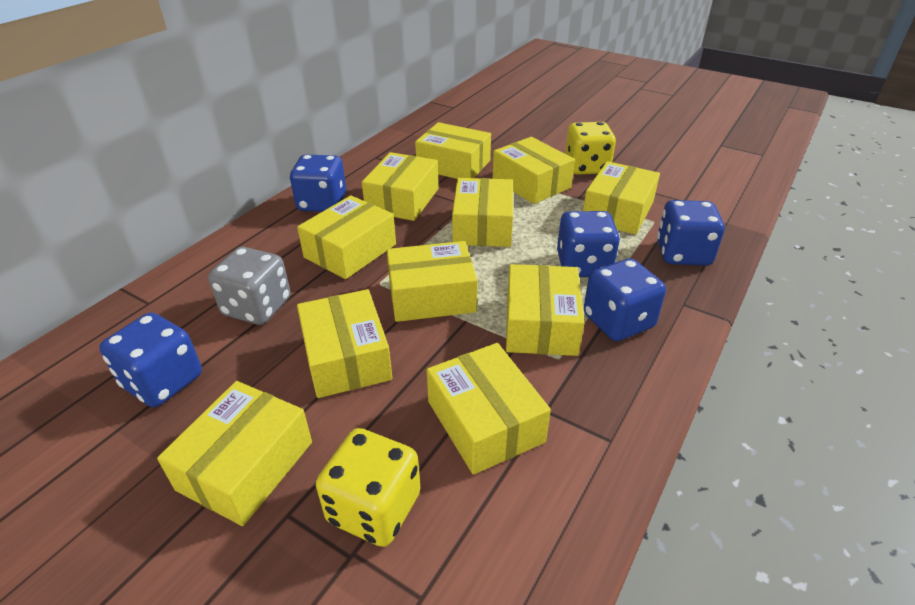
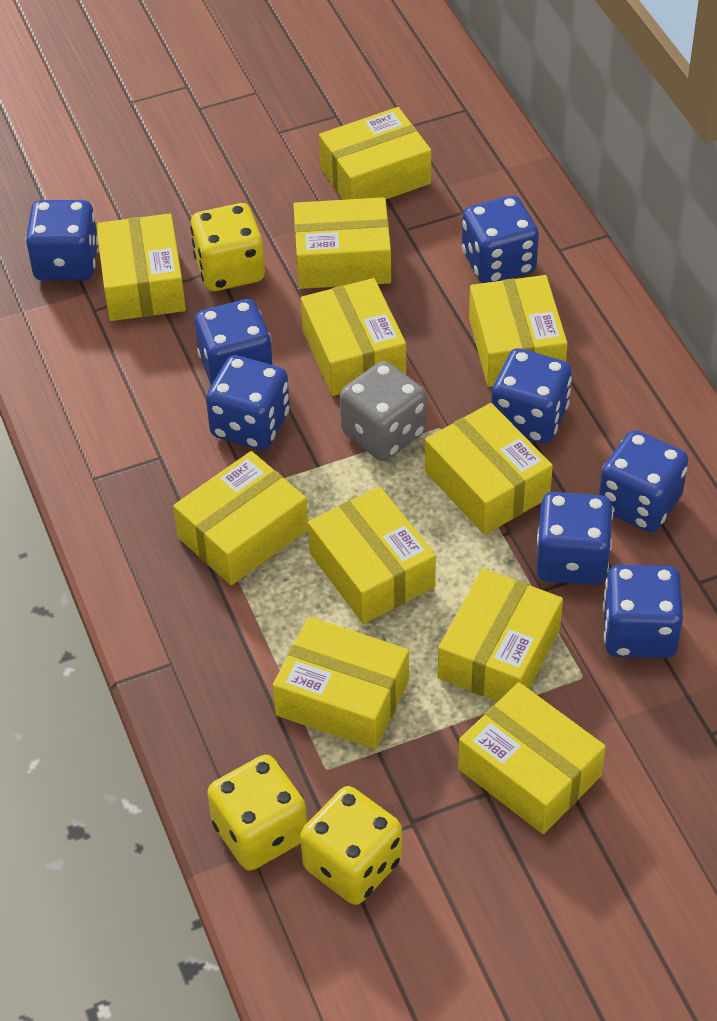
blue dice: [99,313,202,407] [290,154,346,212] [557,211,620,277] [584,258,666,341] [657,200,725,266] = 5 -> [26,200,98,281] [195,299,273,385] [206,355,290,450] [462,195,539,283] [491,348,572,444] [536,492,613,585] [599,430,688,532] [603,565,683,658] = 8
yellow dice: [316,428,420,547] [565,122,616,175] = 2 -> [190,203,265,291] [207,755,307,871] [300,786,402,905] = 3

